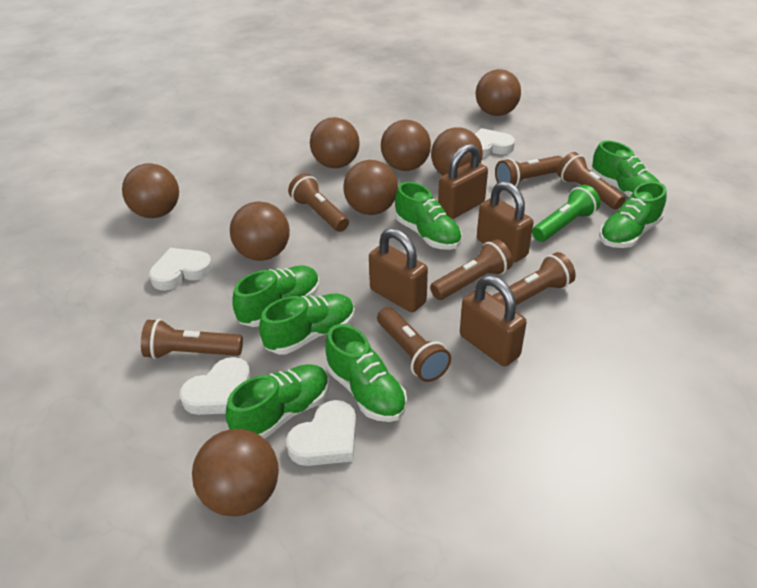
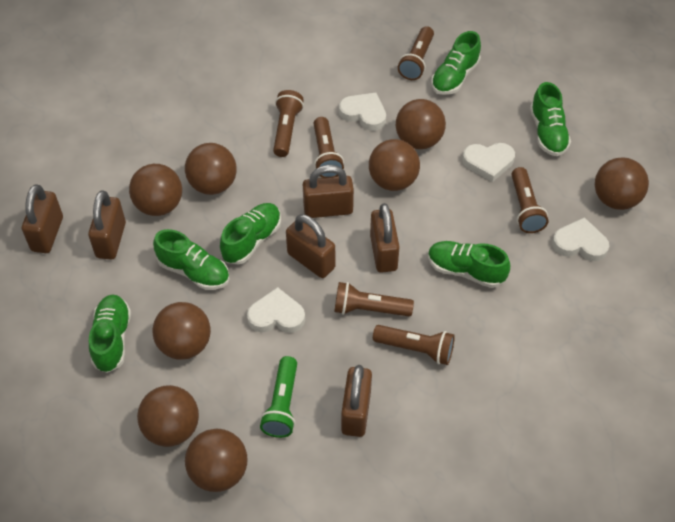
brown flashlight: [141,319,243,359] [288,173,349,232] [377,307,451,382] [430,239,513,300] [492,252,576,305] [495,156,563,187] [557,152,626,209] = 7 -> [273,90,304,157] [314,117,344,178] [334,282,414,316] [373,325,455,365] [398,26,434,80] [512,167,549,233] = 6
brown padlock: [369,228,428,312] [438,144,488,219] [460,275,527,366] [477,181,534,262] = 4 -> [22,184,63,253] [88,190,126,259] [286,214,335,278] [303,165,354,218] [341,365,372,437] [370,203,400,273] = 6
green shoe: [226,364,329,439] [232,265,320,327] [259,294,355,354] [325,324,407,422] [395,182,462,250] [592,140,660,198] [599,182,666,248] = 7 -> [89,294,131,373] [153,229,230,290] [220,203,281,265] [428,241,510,288] [431,31,481,95] [530,82,571,156] = 6

